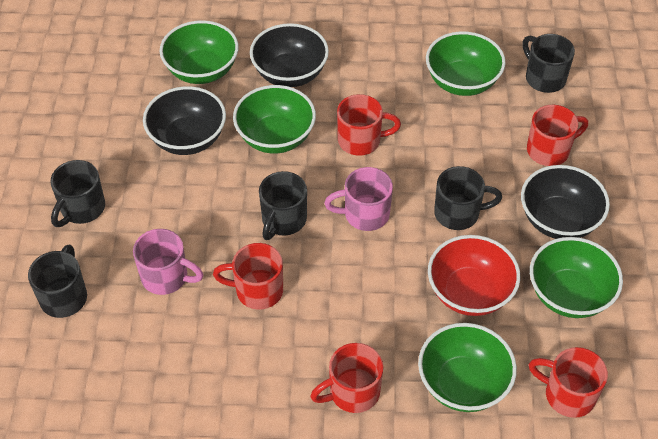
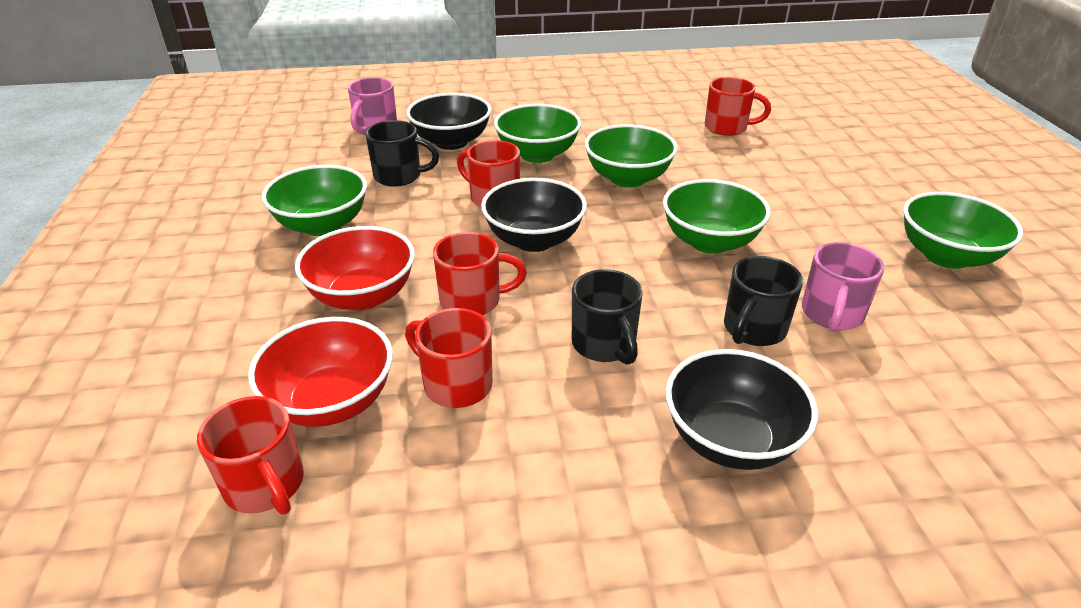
black mug: [28,245,87,318] [50,160,105,227] [259,171,307,240] [434,166,502,230] [522,34,575,93] = 5 -> [365,120,439,187] [572,269,643,365] [724,256,803,346] = 3
red bowl: [428,235,520,316] = 1 -> [248,317,393,427] [295,226,415,310] = 2

